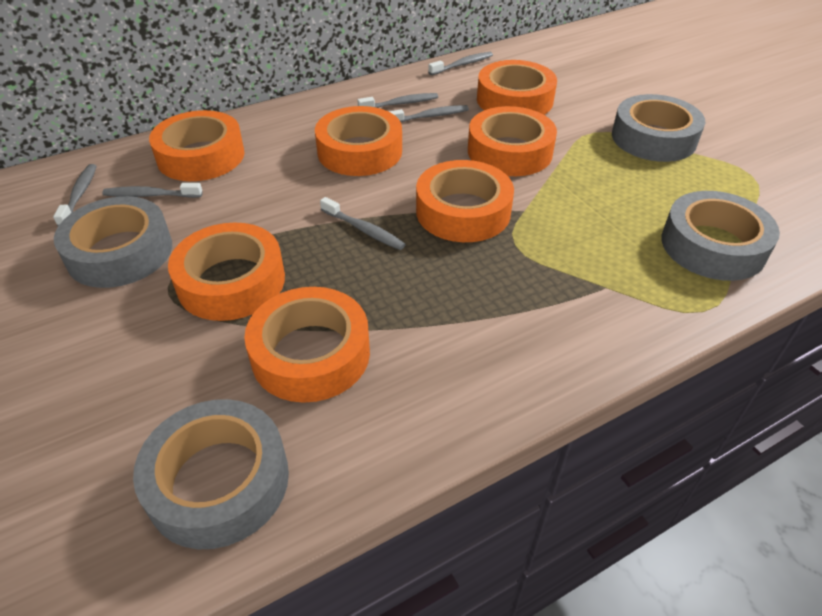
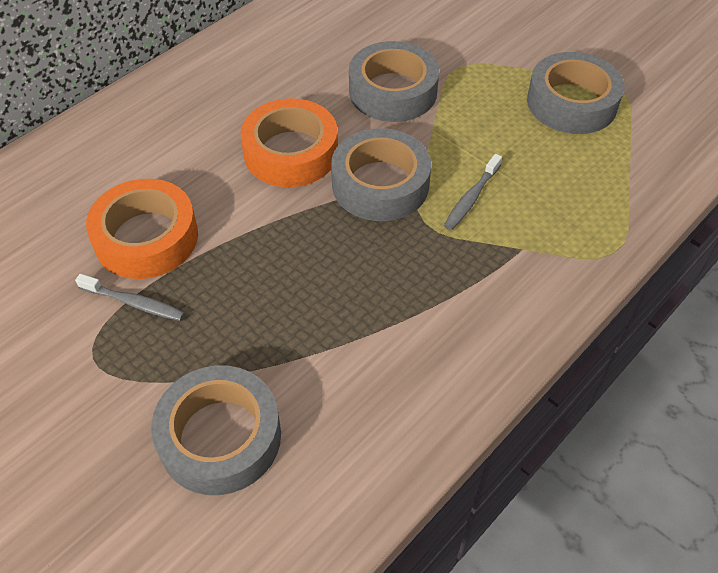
grey toothbrush: [53,164,97,226] [102,183,203,198] [320,197,406,250] [357,93,438,108] [388,105,469,122] [428,52,493,75] = 6 -> [75,274,185,321] [444,154,502,230] = 2
orange tape: [149,110,245,181] [168,223,285,321] [244,287,370,403] [315,106,402,176] [416,160,514,242] [468,106,557,176] [477,60,557,115] = 7 -> [86,179,198,279] [241,98,338,187] = 2

